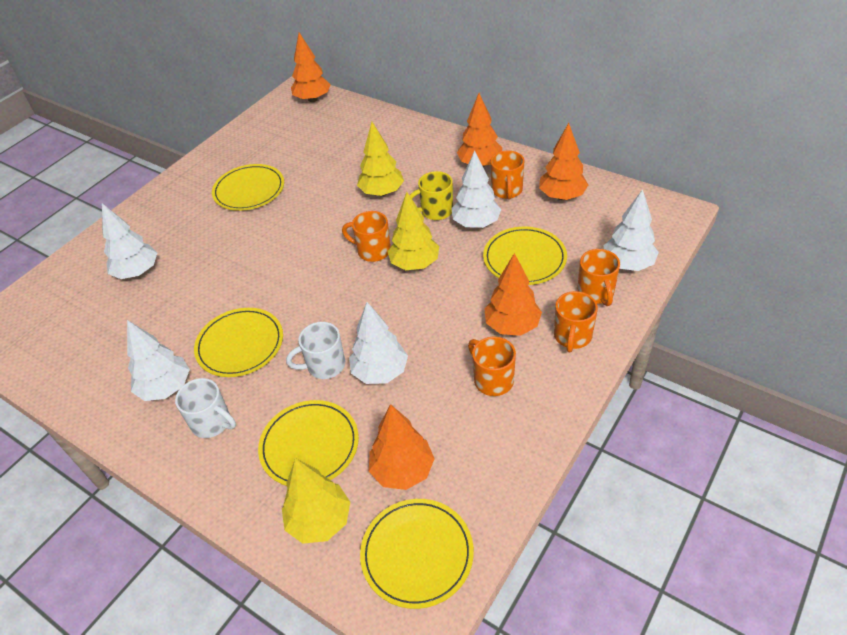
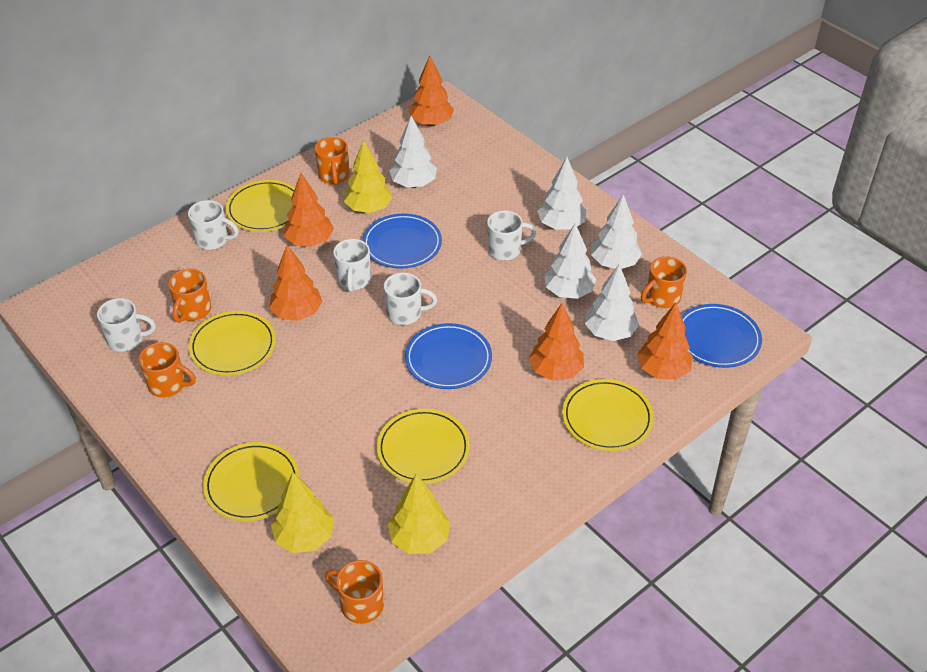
blue plate: none = 0 -> [362,213,442,269] [405,323,492,389] [681,304,762,368] = 3
white mug: [175,378,236,438] [286,322,345,379] = 2 -> [97,298,156,352] [188,200,239,250] [333,239,371,292] [384,272,437,325] [487,210,536,260] = 5
yellow mug: [410,171,453,220] = 1 -> none = 0

